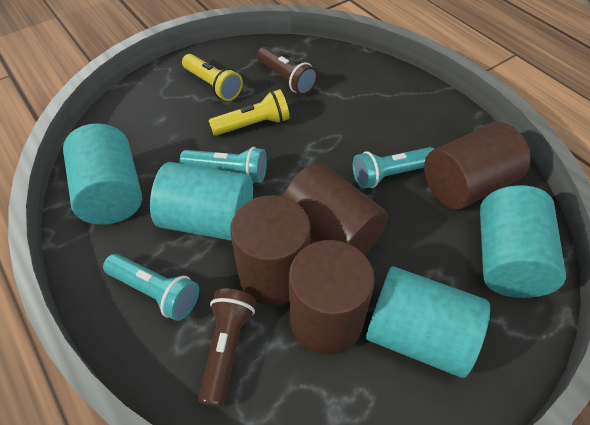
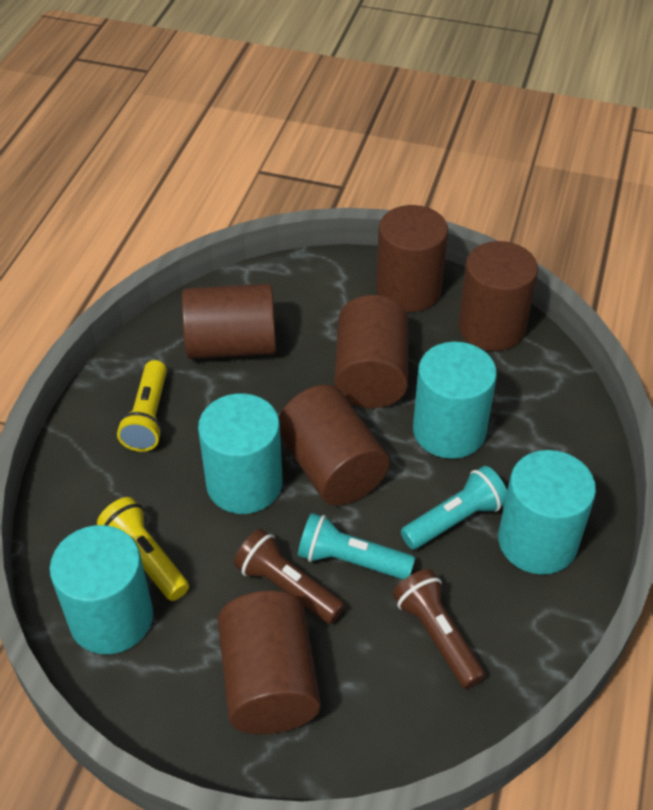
brown cylinder: [230,195,310,306] [282,163,388,255] [289,240,375,355] [424,122,531,209] = 4 -> [182,284,276,359] [217,591,320,734] [279,385,390,506] [334,295,409,408] [376,205,448,312] [458,241,538,351] = 6
turquoise flashlight: [103,254,199,321] [180,147,267,183] [353,147,434,189] = 3 -> [298,513,415,580] [401,466,507,549] = 2

